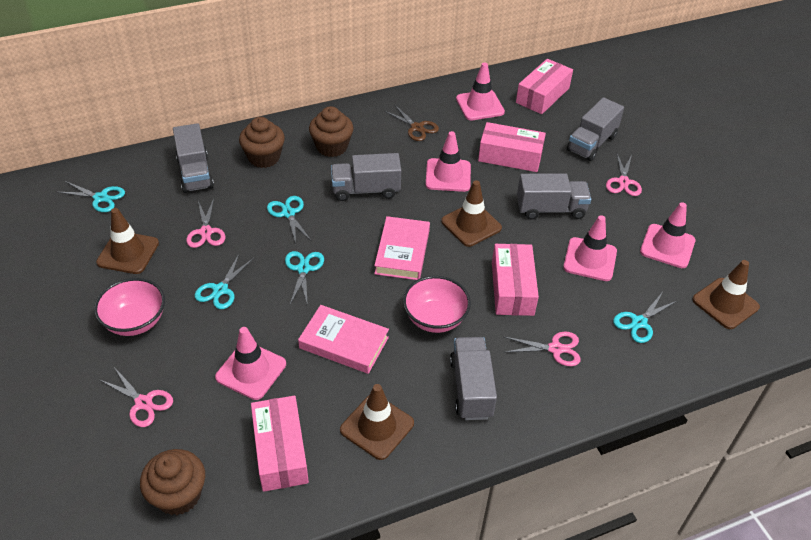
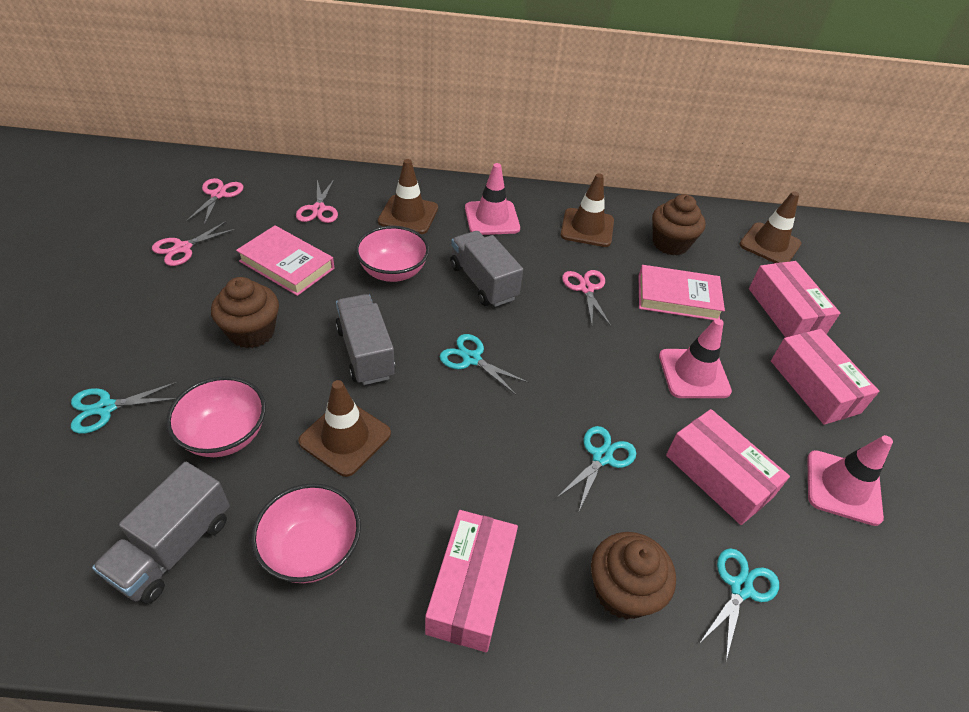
brown scissors: [384,104,439,141] = 1 -> none = 0
grey truck: [173,123,214,193] [331,153,401,201] [450,337,497,420] [517,173,591,220] [567,97,624,161] = 5 -> [92,462,230,604] [335,294,396,385] [450,231,523,307] = 3
pink bowl: [94,278,165,336] [403,276,471,333] = 2 -> [166,376,266,457] [251,483,361,583] [355,226,429,282] = 3
pink traffic cone: [215,327,286,400] [426,131,471,192] [456,62,505,120] [563,215,617,281] [640,202,695,268] = 5 -> [465,163,520,235] [659,318,732,398] [807,435,893,526] = 3
turquoise scissors: [58,181,125,212] [195,254,254,309] [267,196,311,244] [285,251,324,306] [613,292,677,343] = 5 -> [71,382,178,434] [440,334,529,395] [558,426,637,510] [701,548,779,661] = 4

